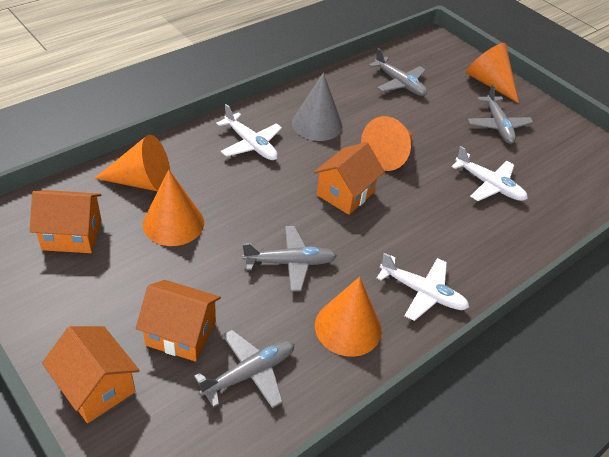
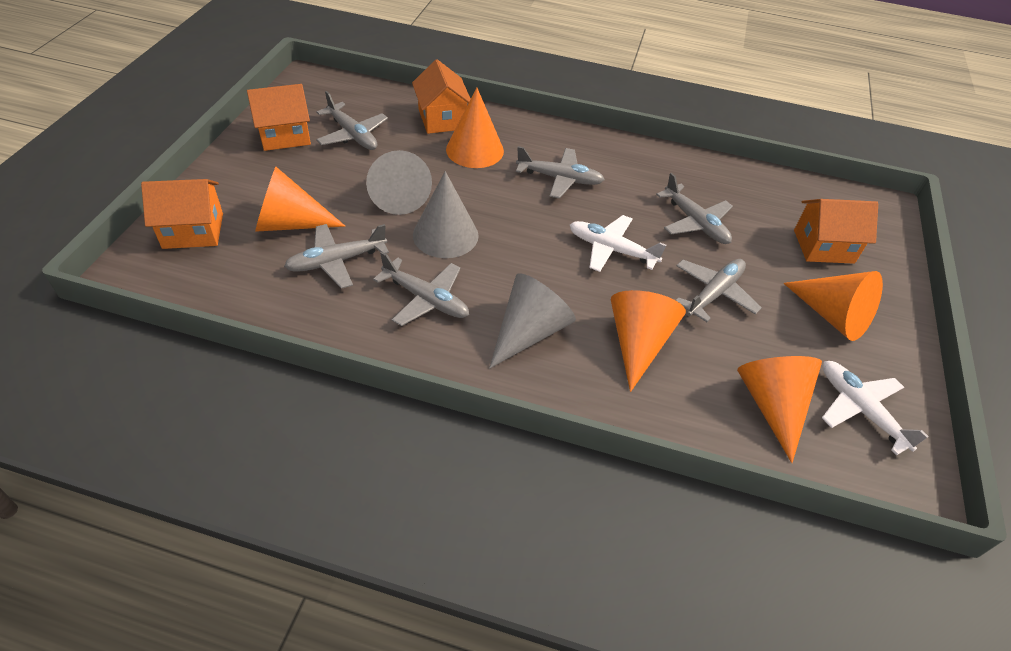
grey cone: [292,72,343,141] = 1 -> [366,150,432,215] [413,171,479,258] [489,273,576,368] = 3
grey plane: [194,330,294,409] [242,226,337,292] [369,48,427,96] [468,84,533,144] = 4 -> [284,224,389,289] [316,91,388,150] [373,252,469,326] [516,146,605,199] [656,173,733,244] [676,259,762,322] = 6
white plane: [216,104,282,160] [377,253,470,321] [451,146,528,201] = 3 -> [570,215,666,272] [822,361,929,455] = 2

